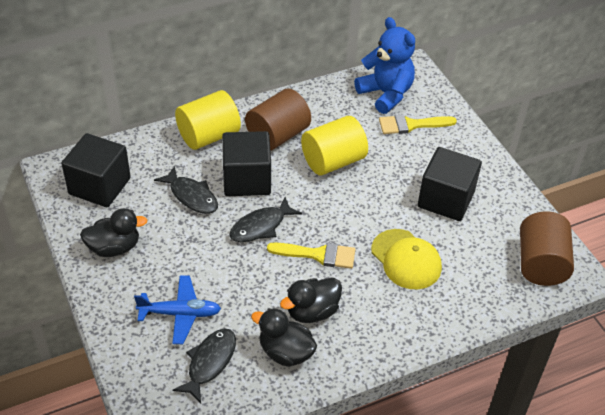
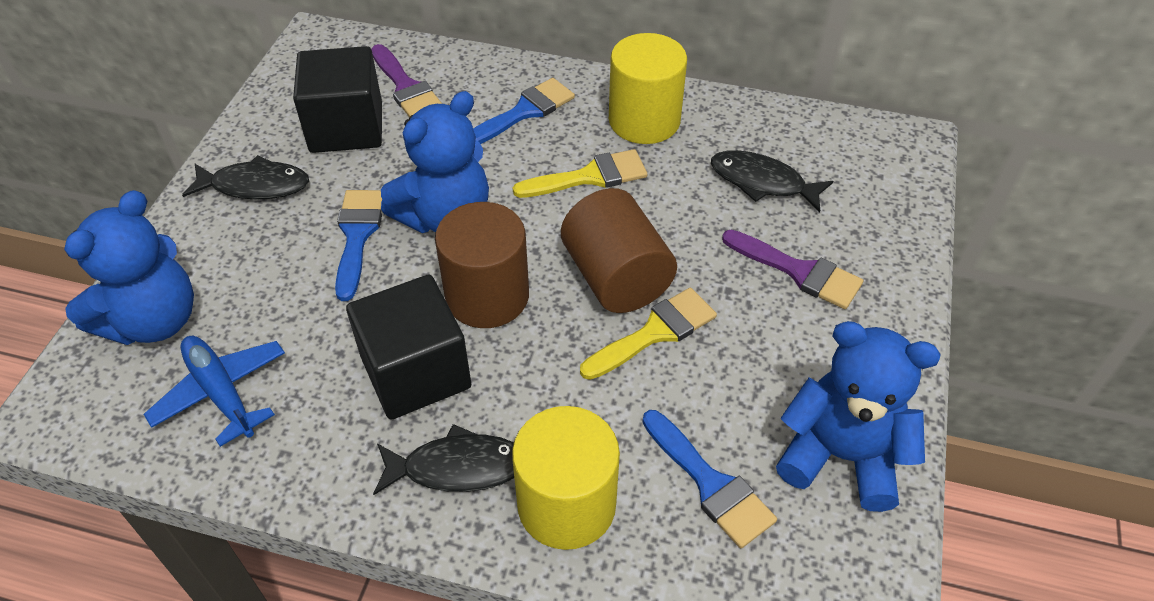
black cube: [61,133,131,207] [222,131,271,196] [418,147,482,221] = 3 -> [293,46,382,153] [346,275,471,420] = 2
black duck: [80,208,148,257] [251,308,317,367] [280,278,342,323] = 3 -> none = 0
blue brush: none = 0 -> [335,190,382,301] [473,78,575,144] [642,410,777,548] = 3
blue teddy bear: [354,17,415,114] = 1 -> [64,190,194,345] [381,91,489,233] [776,321,940,512] = 3
purple brush: none = 0 -> [371,44,442,117] [722,230,863,309] = 2
yellow cap: [371,229,442,289] = 1 -> none = 0

